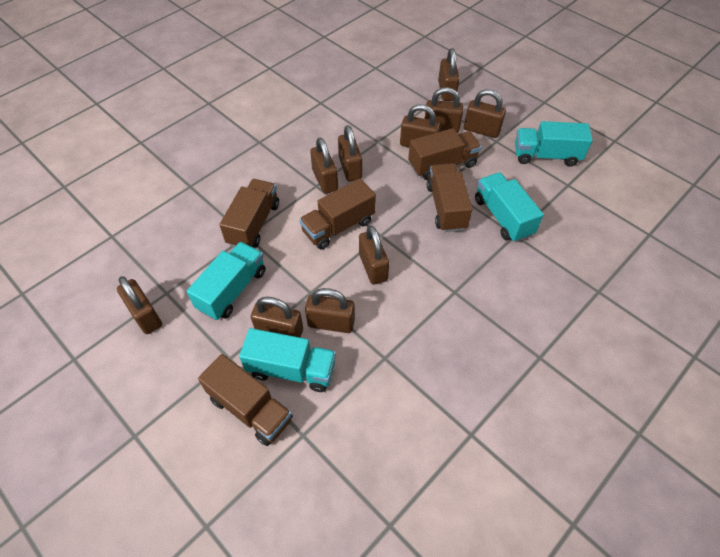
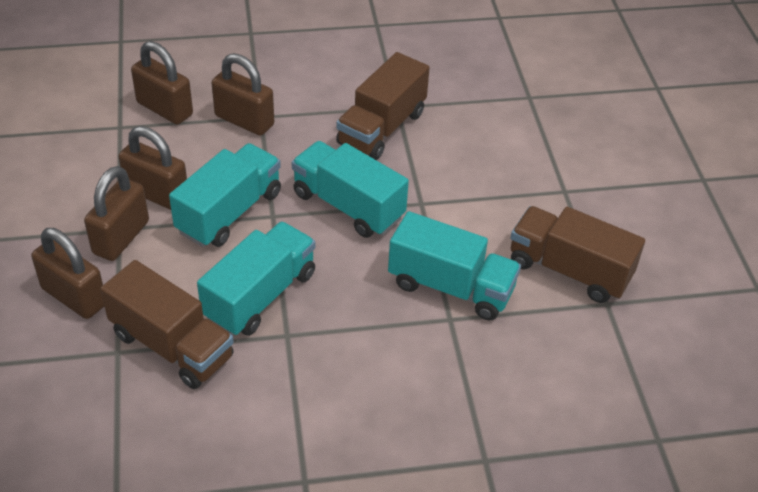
brown padlock: [117,276,162,334] [251,297,303,338] [305,288,355,333] [310,138,338,194] [338,125,362,181] [359,225,389,285] [400,104,440,147] [425,87,463,133] [438,48,460,101] [464,89,506,138] = 10 -> [31,228,104,319] [84,166,149,261] [119,126,187,210] [131,41,193,125] [212,53,274,136] = 5
brown truck: [198,354,293,446] [219,179,279,248] [299,179,376,249] [408,128,481,180] [427,163,473,232] = 5 -> [100,260,234,389] [336,52,430,160] [511,206,645,303] = 3

